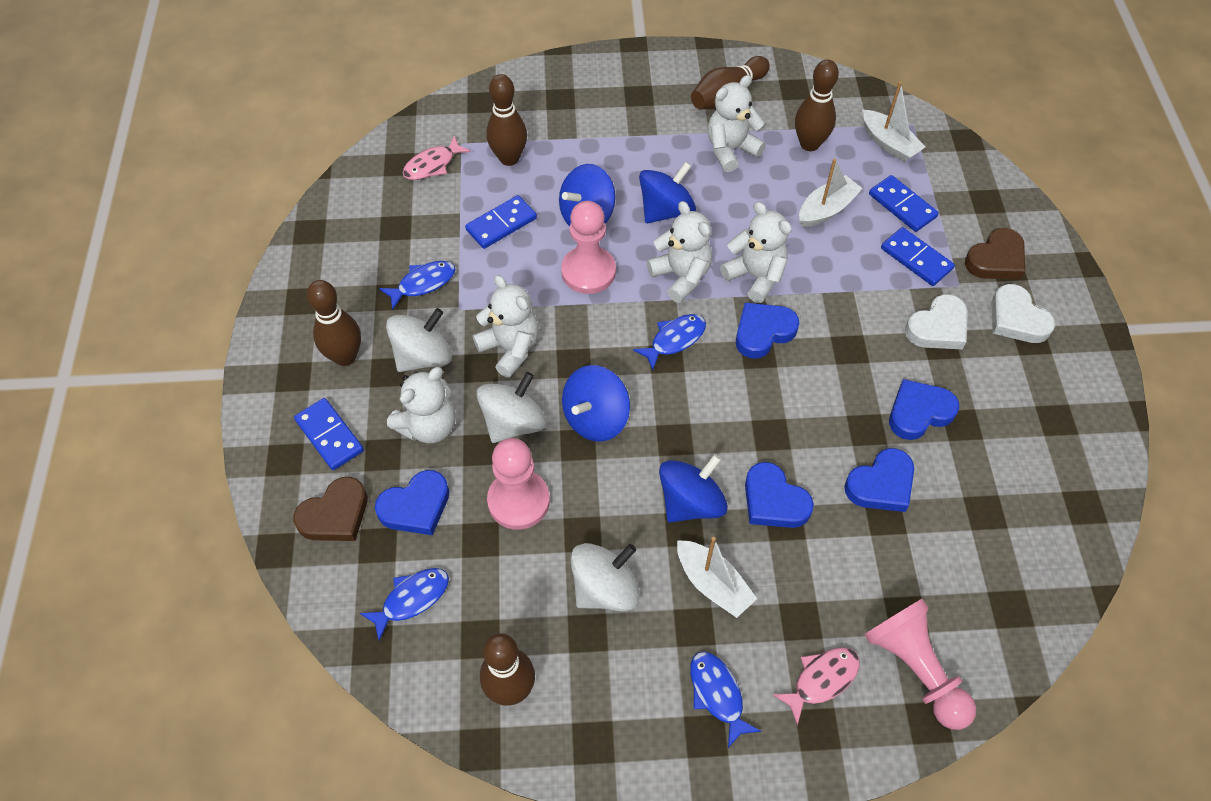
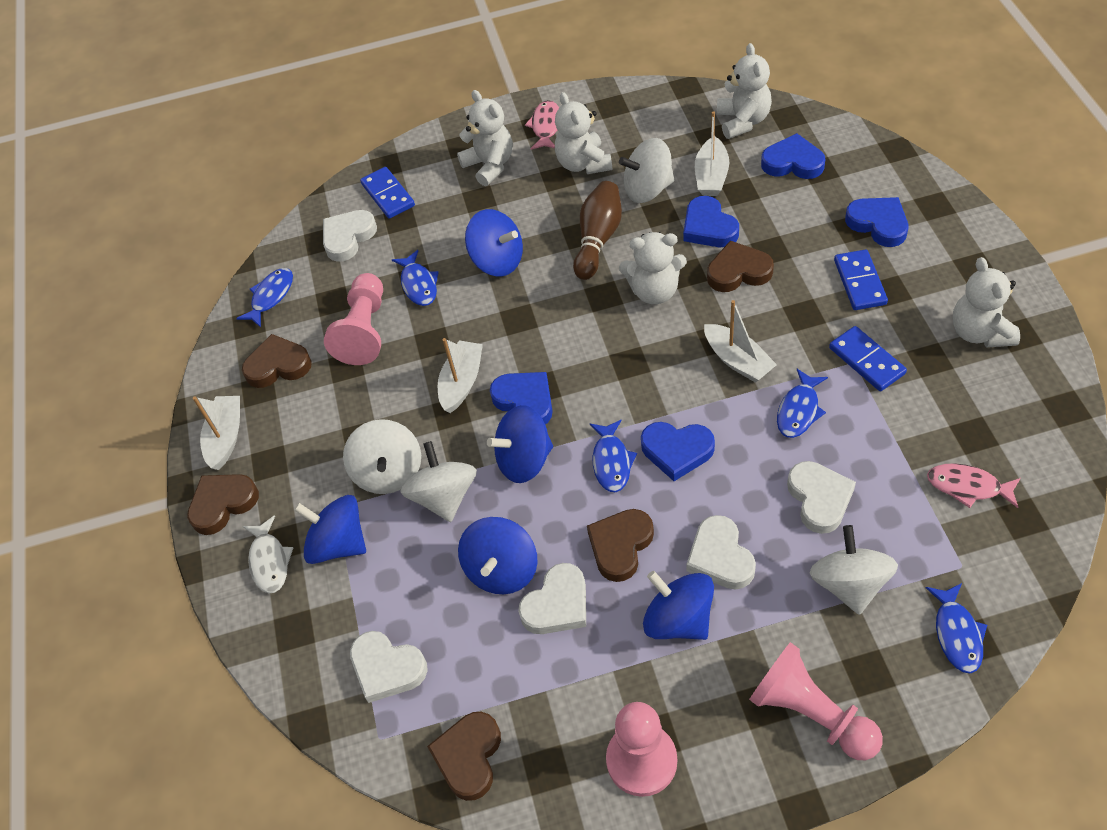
blue domino: [294,398,364,470] [465,195,537,249] [869,175,939,232] [881,227,955,286] = 4 -> [360,167,415,219] [829,326,907,391] [834,249,888,310] = 3
blue fish: [360,568,449,641] [379,261,456,310] [633,314,706,370] [690,651,761,748] = 4 -> [236,268,293,328] [392,250,439,306] [590,420,637,492] [777,369,828,438] [925,583,987,673] = 5
blue spinning top: [559,164,615,227] [562,365,630,442] [639,162,696,223] [659,454,728,523] = 4 -> [294,495,366,564] [458,517,537,594] [465,209,523,277] [487,405,553,483] [643,571,714,640] = 5
brown bowling pin: [307,280,361,366] [480,633,535,706] [486,74,527,166] [691,56,770,109] [795,60,839,151] = 5 -> [573,181,622,280] = 1
brown heart: [293,477,367,541] [965,228,1025,279] = 2 -> [187,474,259,535] [242,334,312,388] [427,712,501,801] [587,509,654,582] [707,241,774,292] = 5
white boat: [677,537,757,618] [799,159,863,227] [862,81,925,162] = 3 -> [193,396,240,470] [438,338,483,413] [695,111,729,196] [704,300,777,382] = 4
white fish: none = 0 -> [243,515,293,593] = 1
white heart: [905,294,968,349] [991,284,1055,343] = 2 -> [323,210,377,262] [350,631,428,703] [518,563,586,634] [686,515,756,590] [787,461,856,534] = 5
white spinning top: [386,308,452,372] [476,372,546,443] [570,543,640,611] = 3 -> [343,419,421,494] [400,441,477,522] [619,138,674,203] [809,525,898,615] = 4

